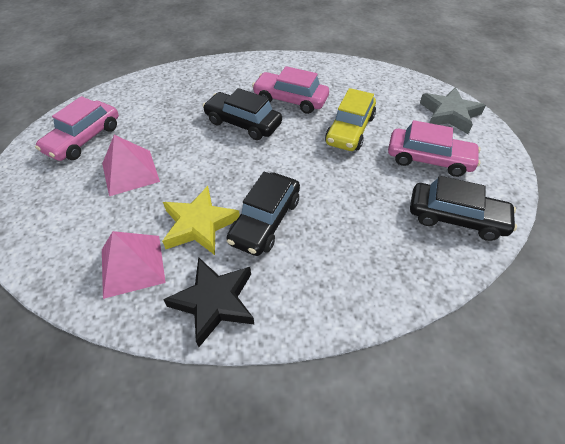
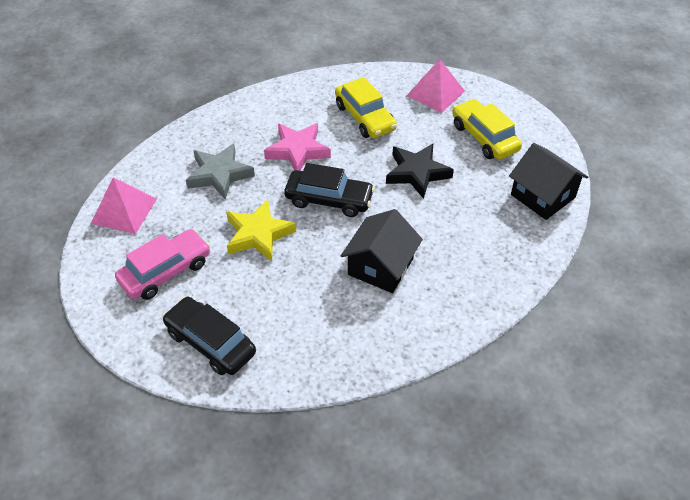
black car: [203,88,282,140] [226,172,300,256] [410,176,517,241] = 3 -> [162,297,256,375] [284,163,375,217] = 2
black house: none = 0 -> [341,209,423,293] [509,143,588,220] = 2
pink car: [35,96,119,161] [252,66,329,114] [388,120,481,177] = 3 -> [115,229,210,300] = 1
pink star: none = 0 -> [264,123,331,171] = 1
yellow car: [325,88,376,151] = 1 -> [335,77,397,138] [452,99,522,160] = 2

